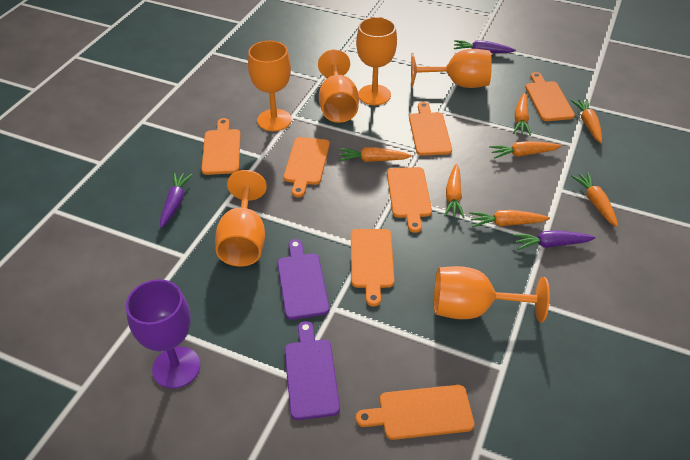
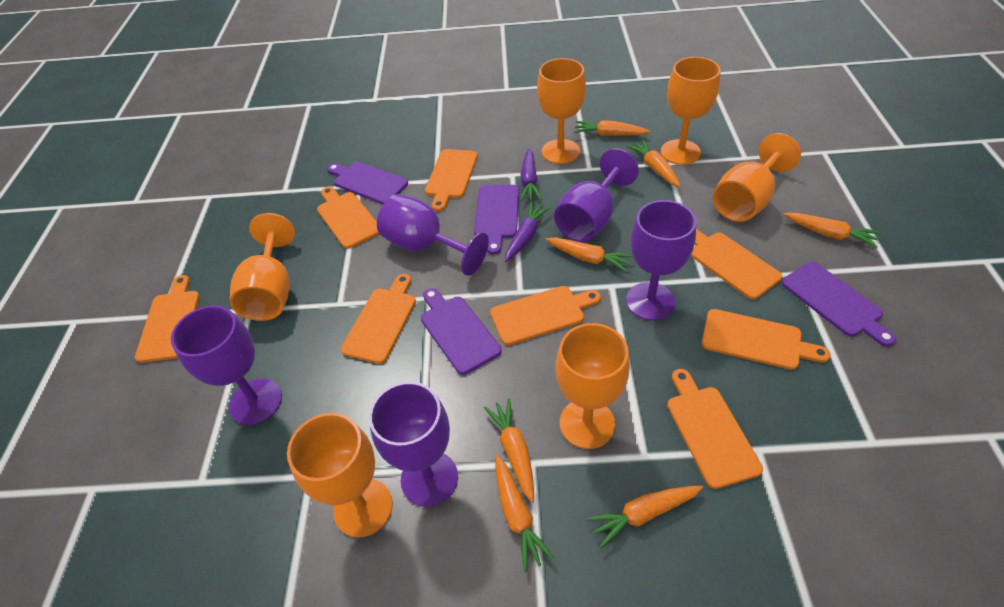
orange cutting board: [201,118,241,175] [284,137,330,197] [351,229,394,306] [356,385,474,440] [387,167,432,233] [409,102,452,156] [525,72,575,121] = 7 -> [135,275,200,363] [317,187,379,249] [341,274,416,364] [425,149,478,211] [490,286,601,345] [667,369,763,489] [691,229,782,299] [702,309,830,370] = 8
purple carrot: [160,172,193,228] [454,40,516,53] [513,230,596,250] = 3 -> [505,202,551,262] [520,149,542,201] = 2
purple cutting board: [277,239,329,320] [285,321,340,420] = 2 -> [327,162,408,204] [421,288,502,375] [474,185,519,255] [782,262,896,347] = 4
purple goblet: [126,279,200,389] = 1 -> [171,305,282,425] [369,382,458,507] [377,194,489,276] [554,148,639,242] [626,200,696,321] = 5

